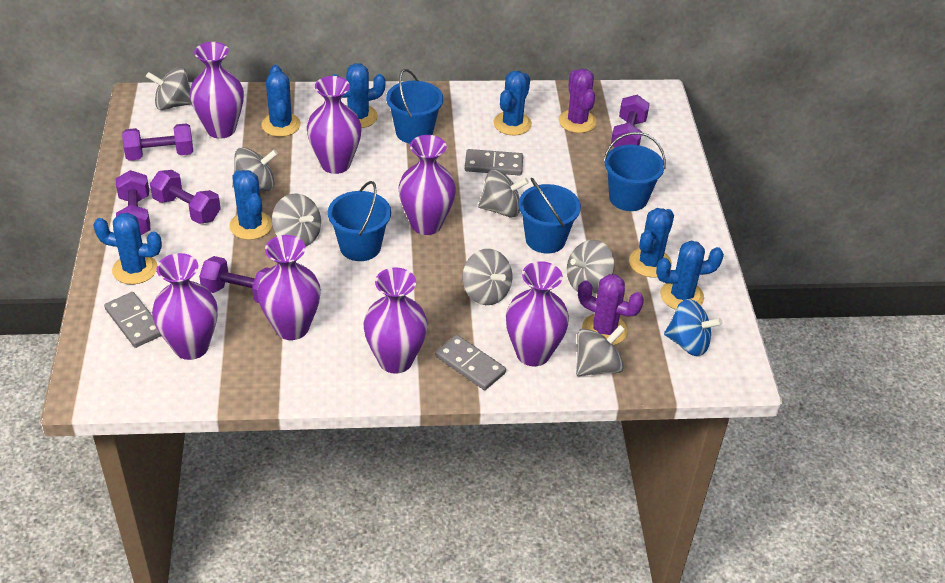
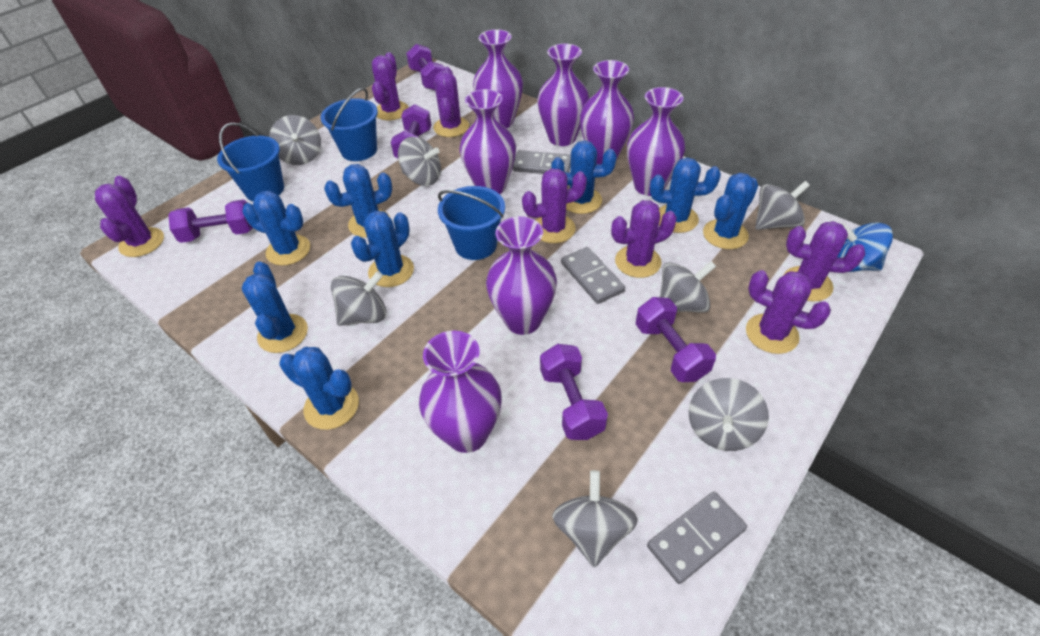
blue bucket: [328,181,391,261] [386,69,443,144] [519,178,581,254] [604,132,666,211] = 4 -> [217,123,284,202] [321,88,378,161] [438,186,505,260] = 3
blue cactus: [93,213,162,284] [229,170,272,240] [261,65,301,137] [332,63,386,128] [493,71,532,136] [629,208,674,278] [656,241,724,310] = 7 -> [242,262,308,353] [243,191,310,266] [279,347,359,430] [324,164,392,238] [351,210,414,287] [552,141,616,214] [650,158,721,233] [703,173,758,249] = 8
purple cactus: [559,69,597,133] [578,274,644,345] = 2 -> [95,176,164,257] [372,52,409,120] [433,67,469,137] [522,169,587,243] [611,200,677,278] [746,270,831,354] [783,221,866,301] = 7

